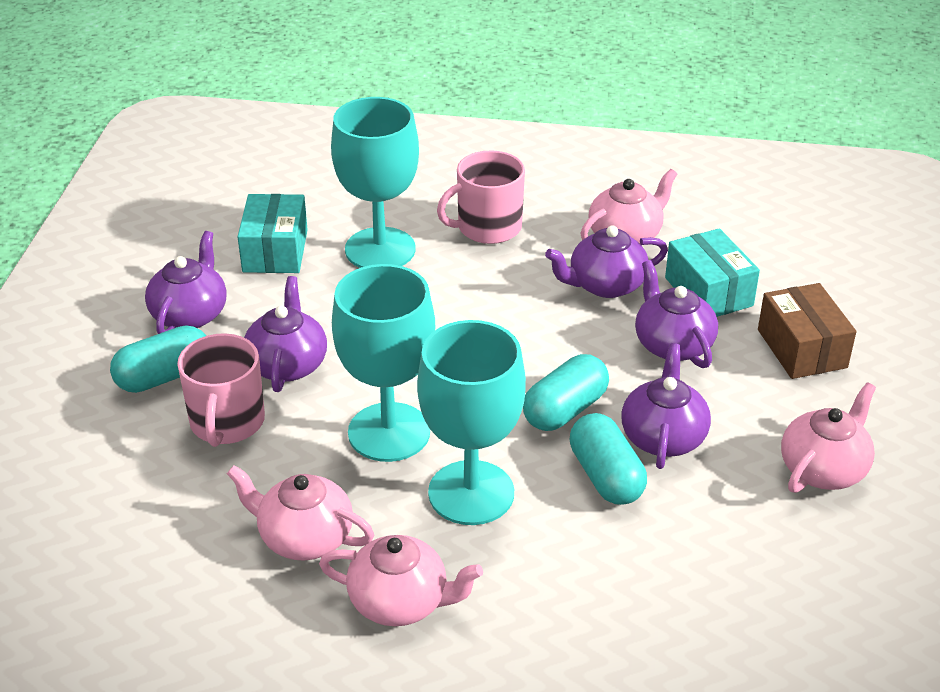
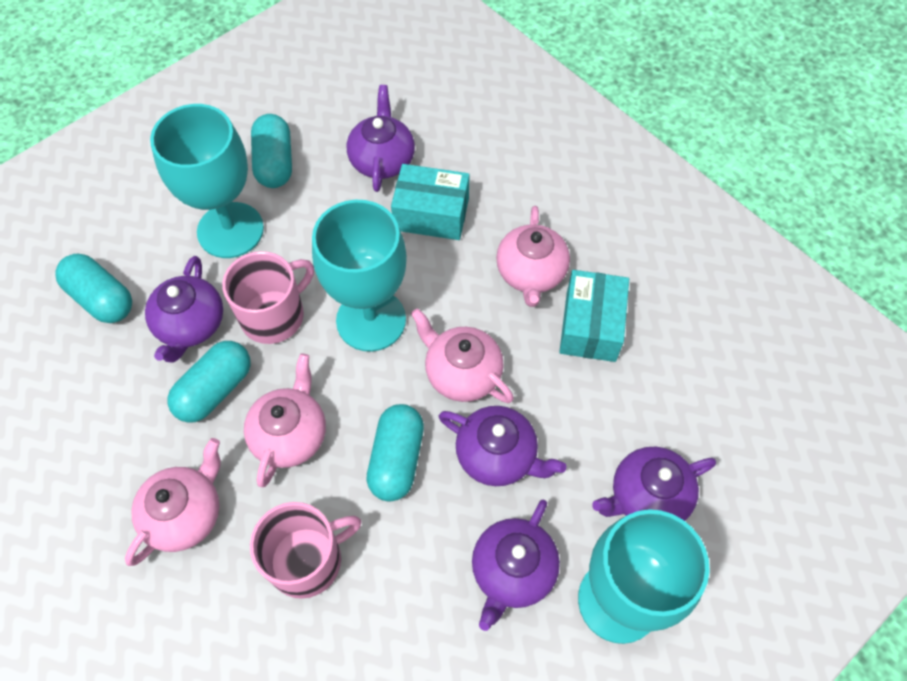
brown box: [758,283,856,379] = 1 -> none = 0
turquoise capsule: [110,325,206,393] [523,354,609,431] [570,413,647,505] = 3 -> [55,254,132,323] [167,341,251,423] [251,114,292,188] [366,404,424,501] = 4

